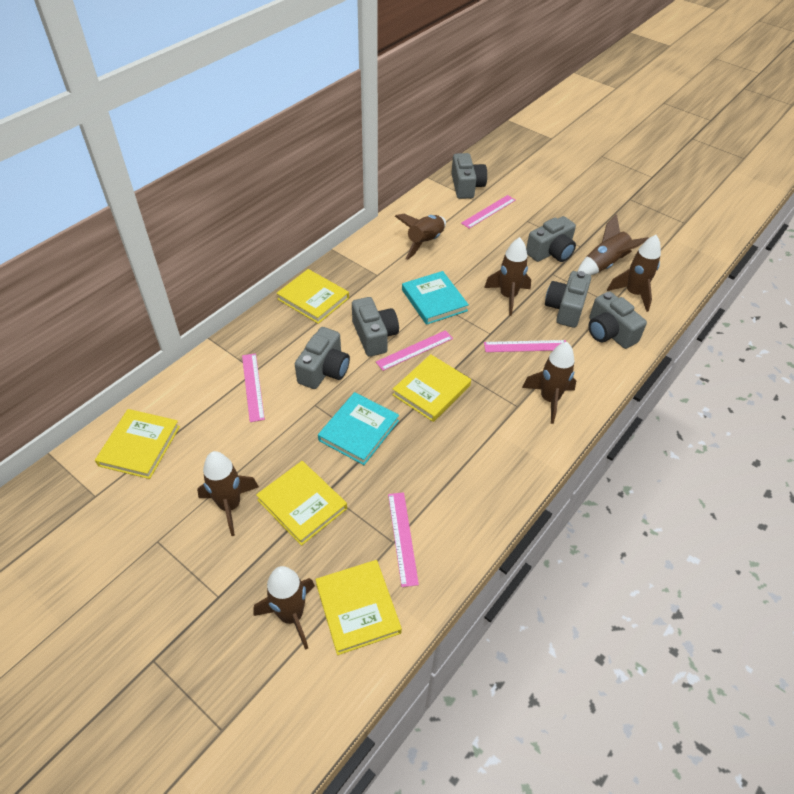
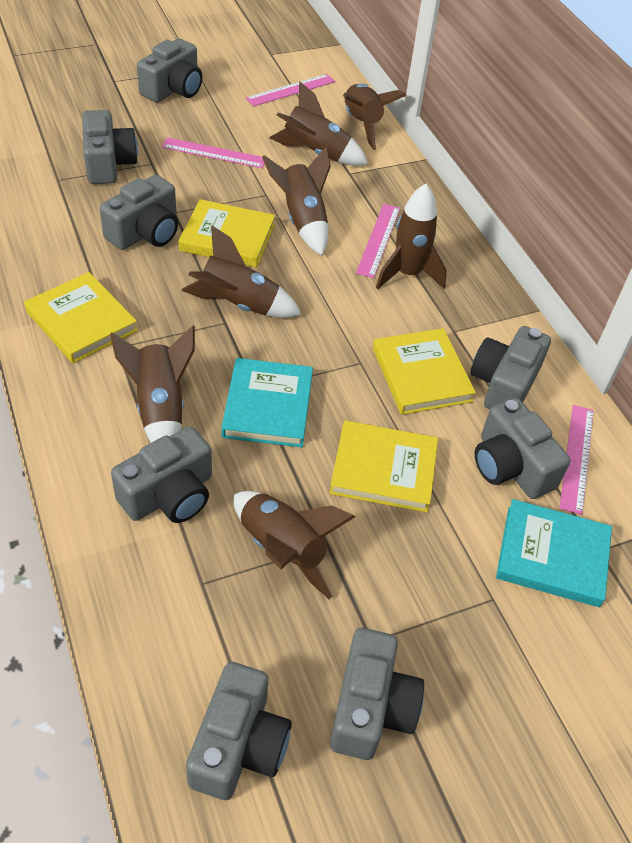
grey camera: [295,327,350,389] [352,297,399,357] [451,153,487,199] [526,216,576,262] [545,271,591,328] [588,291,647,349] = 6 -> [82,110,138,184] [100,175,178,250] [111,426,212,523] [137,38,202,102] [186,662,292,800] [330,628,424,760] [470,326,551,409] [475,398,570,499] = 8
pink ruler: [242,353,265,422] [376,330,453,371] [388,492,419,587] [461,195,516,228] [484,340,566,352] = 5 -> [162,137,265,168] [246,74,335,106] [356,204,400,278] [559,405,594,515] = 4
yellow book: [95,409,180,479] [256,461,347,546] [277,269,349,324] [315,560,402,655] [392,354,471,422] = 5 -> [24,272,138,363] [179,199,275,267] [330,420,438,512] [373,328,476,415] = 4

